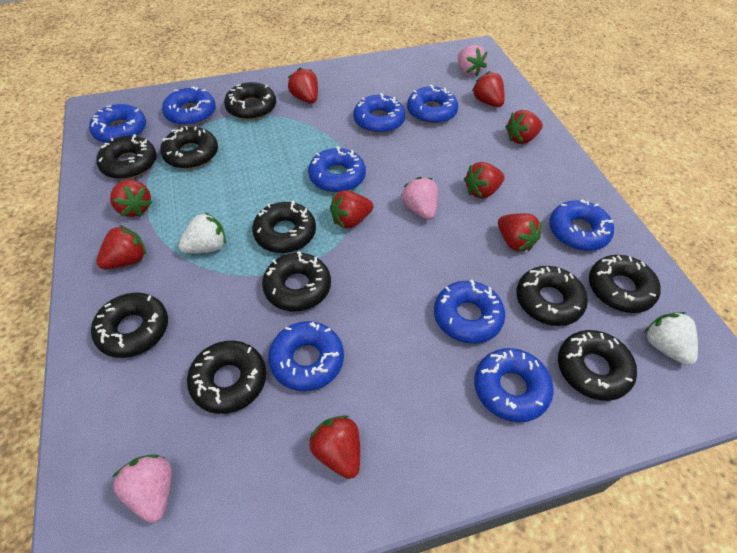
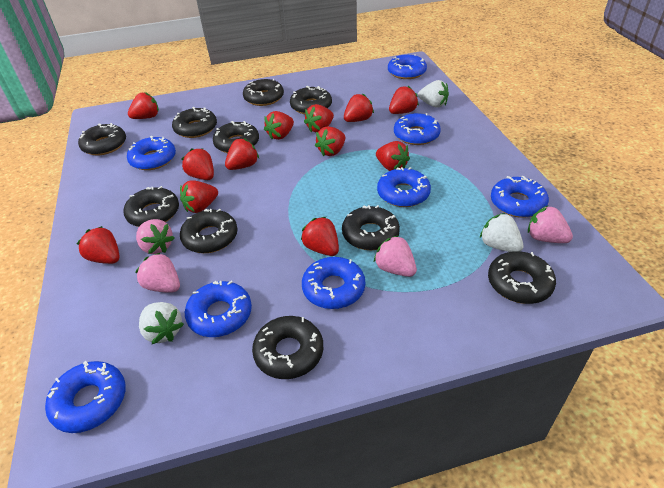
blue donut: [89,104,146,143] [162,86,216,126] [268,321,344,391] [308,146,366,193] [353,93,405,133] [407,85,458,124] [434,280,505,344] [474,348,553,422] [549,200,614,251] = 9 -> [45,361,126,433] [127,136,176,170] [185,281,252,337] [302,257,365,309] [377,167,431,207] [388,54,427,79] [394,113,441,145] [491,176,549,218] = 8
pink strawberry: [112,454,172,523] [401,177,438,220] [457,45,487,76] = 3 -> [135,253,180,293] [136,219,174,254] [374,235,417,277] [528,206,573,243] = 4
red strawberry: [96,225,146,269] [110,180,152,217] [288,68,318,104] [309,415,360,479] [330,190,373,229] [464,162,505,199] [472,71,505,107] [498,213,542,251] [505,110,543,144] = 9 -> [77,226,120,264] [128,92,159,119] [180,180,218,213] [181,148,214,180] [225,138,259,170] [264,111,294,140] [301,216,339,256] [304,104,334,132] [315,126,345,156] [344,93,374,122] [376,141,410,171] [389,86,419,114] = 12
white strawberry: [178,212,226,253] [644,312,698,365] = 2 -> [139,302,184,344] [418,80,449,108] [480,213,524,252] = 3

